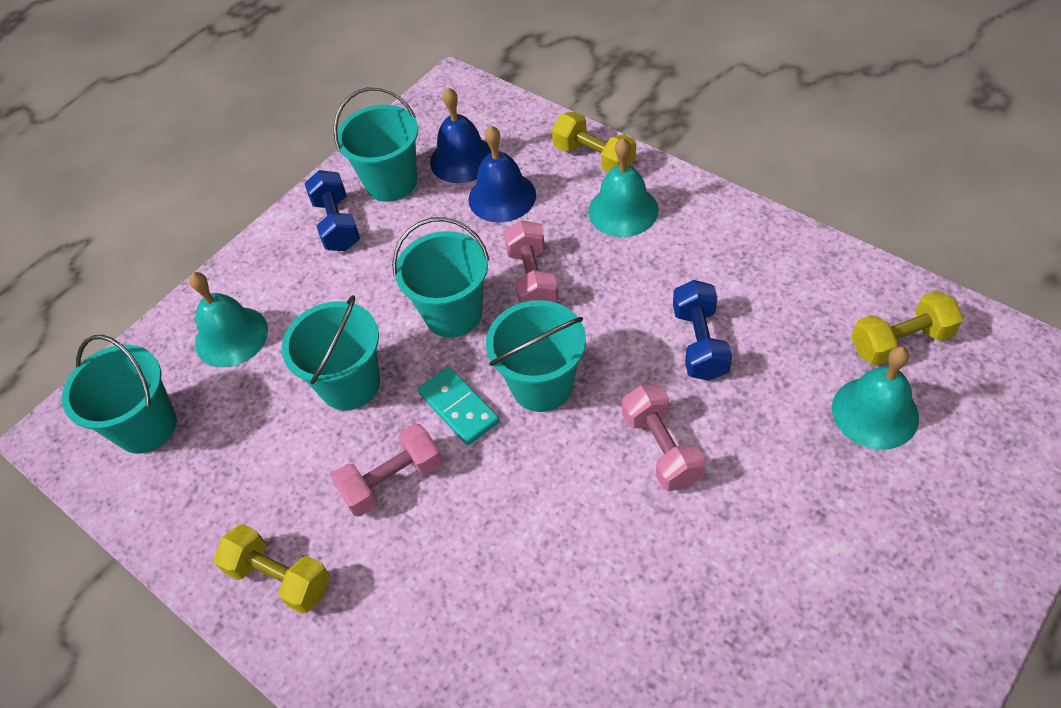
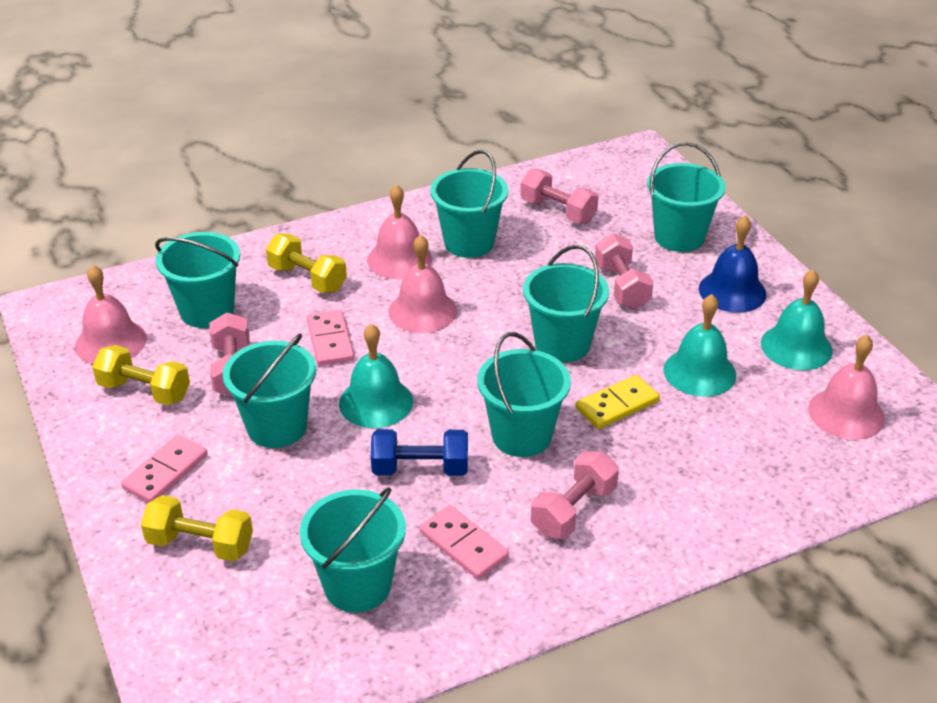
blue bell: [430,88,491,183] [468,126,536,222] = 2 -> [699,215,766,312] = 1
blue dumbbell: [305,170,360,251] [673,280,732,381] = 2 -> [371,429,468,476] = 1
pink bell: none = 0 -> [75,265,147,364] [367,184,432,279] [389,235,457,333] [808,335,885,440] = 4
pink domino: none = 0 -> [121,434,207,503] [307,310,354,366] [419,505,509,579] = 3
pink dumbbell: [331,423,442,517] [504,220,559,303] [622,384,706,491] = 3 -> [209,312,250,397] [520,169,599,224] [531,451,619,539] [595,234,653,309] = 4
turquoise bucket: [62,335,177,454] [281,295,380,411] [333,87,418,202] [392,217,490,338] [486,300,586,412] = 5 -> [155,232,240,328] [223,333,316,448] [300,487,406,612] [431,150,508,258] [477,332,571,457] [523,245,609,362] [647,142,726,252] = 7
turquoise domino: [418,367,500,445] = 1 -> none = 0
yellow domino: none = 0 -> [576,375,660,429] = 1

